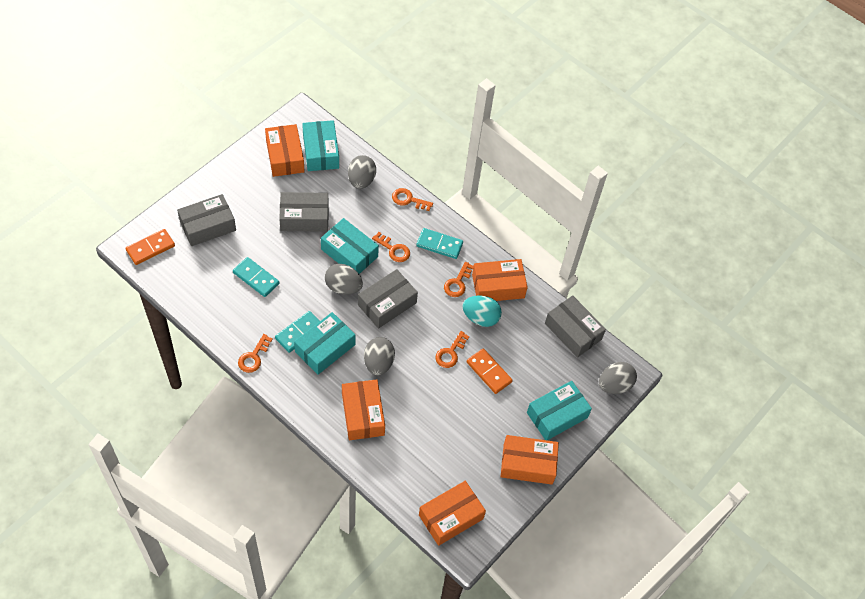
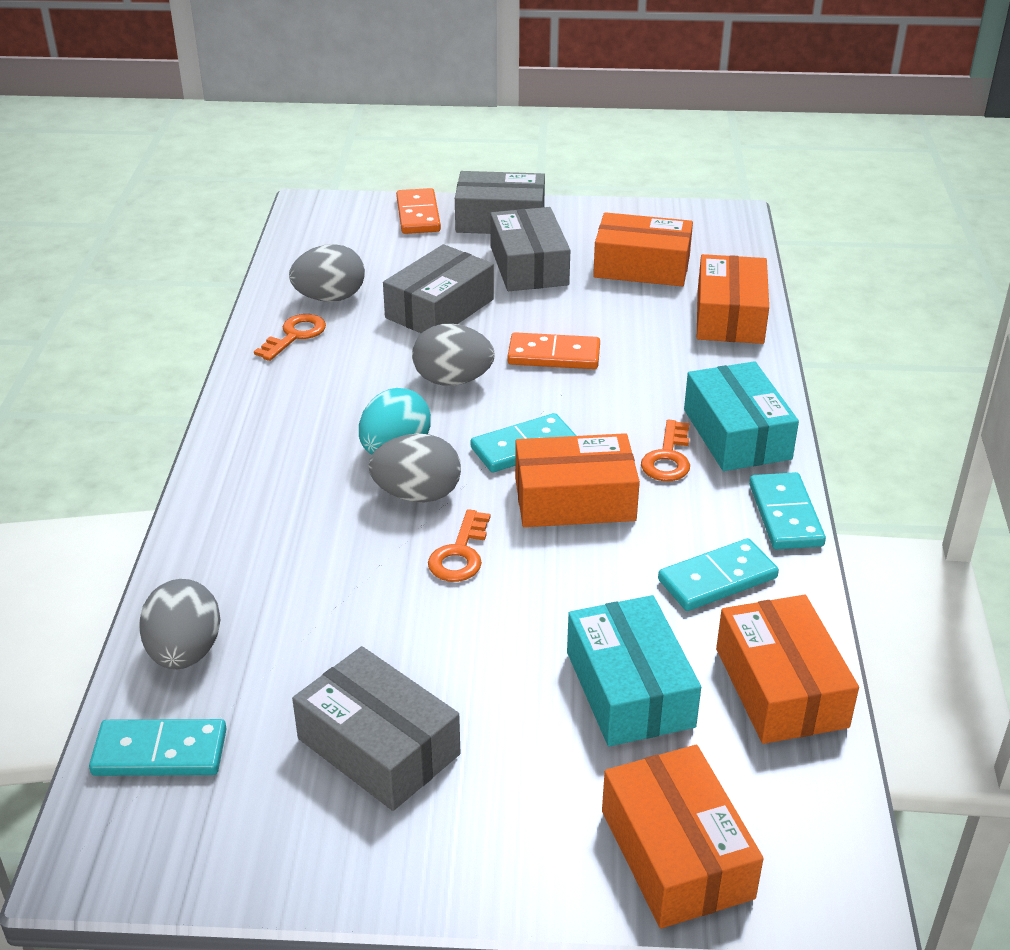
orange key: [238,334,273,373] [372,232,410,262] [392,188,433,211] [435,331,469,368] [444,262,474,297] = 5 -> [254,314,326,361] [428,509,490,582] [641,420,690,481] = 3
turquoise box: [294,312,356,375] [302,120,339,171] [321,218,379,274] [527,381,592,440] = 4 -> [567,595,701,747] [684,361,799,471] = 2
turquoise domino: [233,257,279,297] [275,311,320,353] [416,228,463,259] = 3 -> [89,719,227,776] [470,413,577,472] [658,538,779,611] [749,472,826,549] = 4

